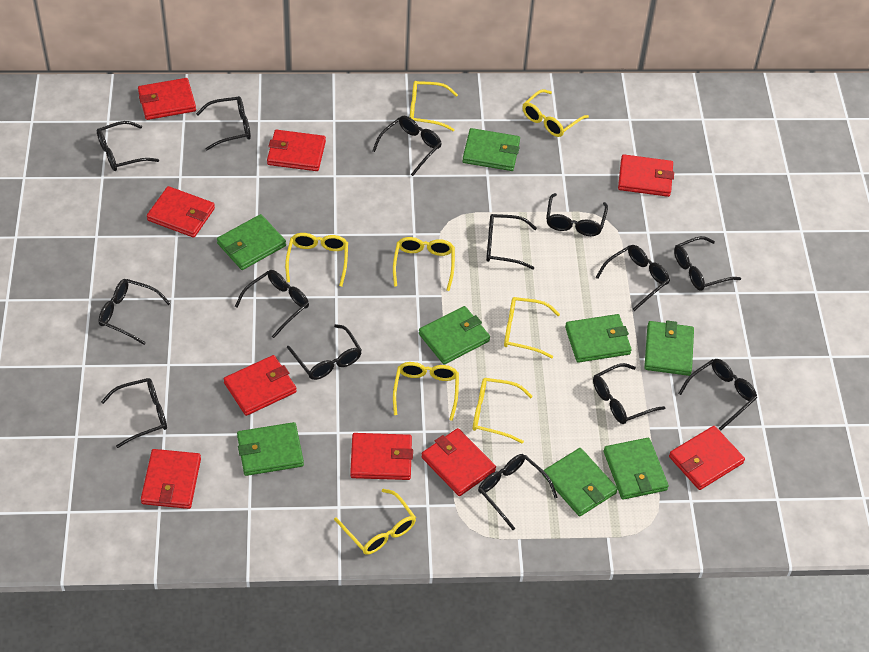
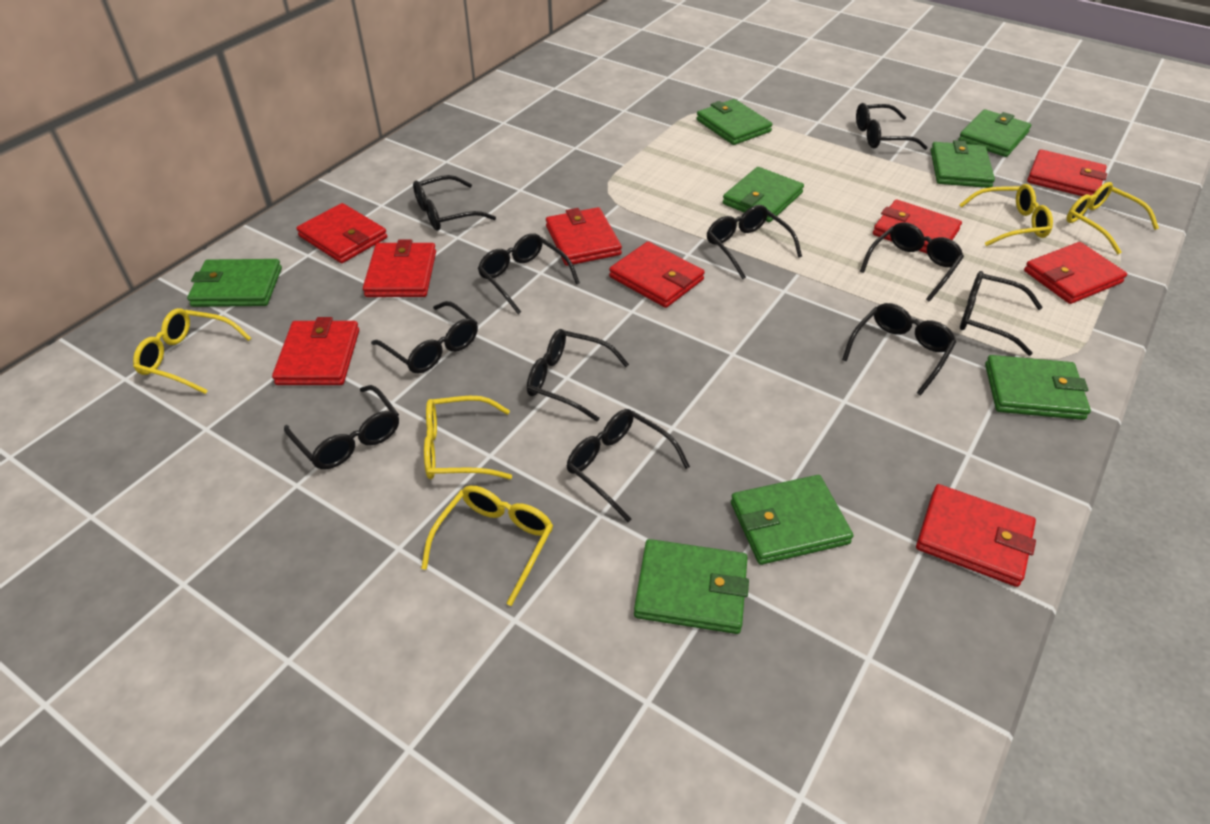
black glasses: [97,121,159,171] [98,279,171,345] [101,378,167,448] [196,96,251,151] [235,270,309,338] [287,324,362,380] [372,116,442,176] [478,454,557,530] [486,214,537,270] [546,193,608,236] [593,363,666,424] [595,245,670,311] [674,236,741,291] [678,359,757,431] = 14 -> [284,385,399,469] [371,301,478,374] [413,175,496,231] [478,233,580,314] [527,329,629,422] [567,409,690,522] [707,205,802,279] [842,303,956,395] [856,103,928,150] [860,222,964,302] [960,271,1043,356] = 11
yellow glasses: [285,233,348,287] [334,489,416,555] [393,237,455,291] [393,362,459,421] [410,81,458,131] [473,378,533,444] [504,297,560,358] [523,89,589,137] = 8 -> [133,308,252,394] [421,486,553,606] [424,396,512,479] [959,184,1053,246] [1067,182,1159,254] = 5

